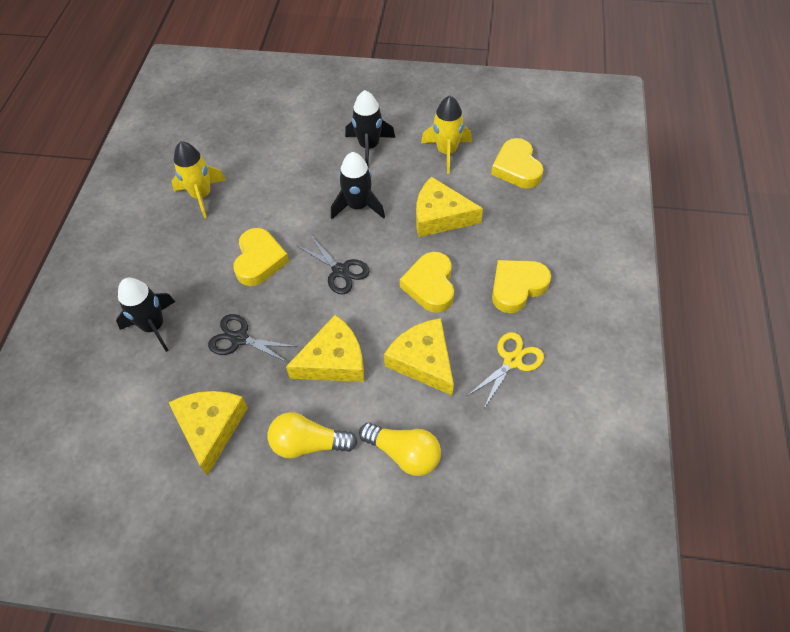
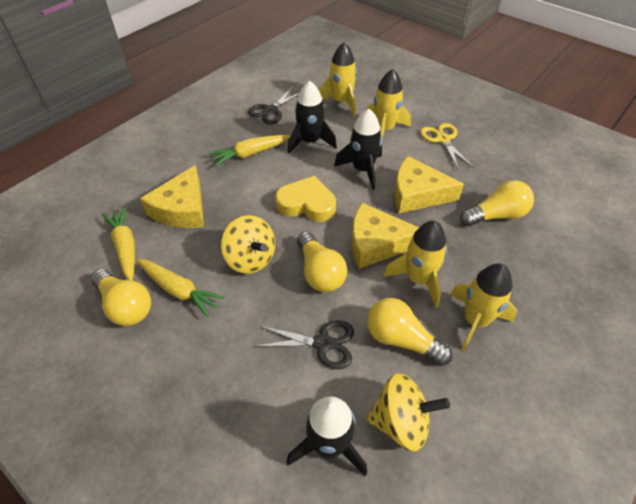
yellow carrot: none = 0 -> [102,206,135,280] [137,259,225,318] [208,135,291,166] = 3
yellow cheese: [168,391,248,476] [286,314,364,382] [384,318,454,396] [416,177,483,237] = 4 -> [140,165,204,228] [352,203,419,269] [394,156,464,213] = 3
yellow heart: [233,228,289,286] [400,252,454,313] [491,138,544,188] [492,260,551,313] = 4 -> [275,176,336,222] = 1
yellow light bulb: [268,412,358,458] [359,423,441,476] = 2 -> [91,269,151,326] [297,231,347,292] [367,298,453,366] [460,180,534,226] = 4
yellow rocket: [171,141,226,218] [421,96,472,174] = 2 -> [318,42,357,116] [366,69,411,138] [383,220,447,308] [450,263,517,351] = 4
yellow spinning top: none = 0 -> [221,215,275,274] [366,373,450,452] = 2

